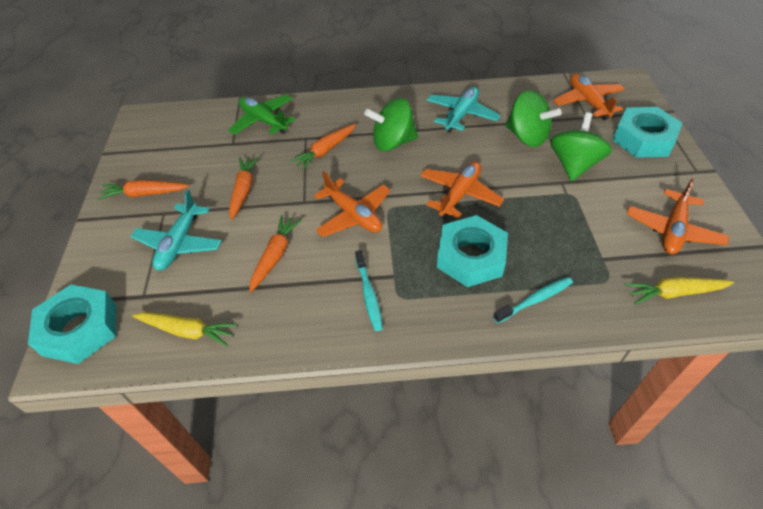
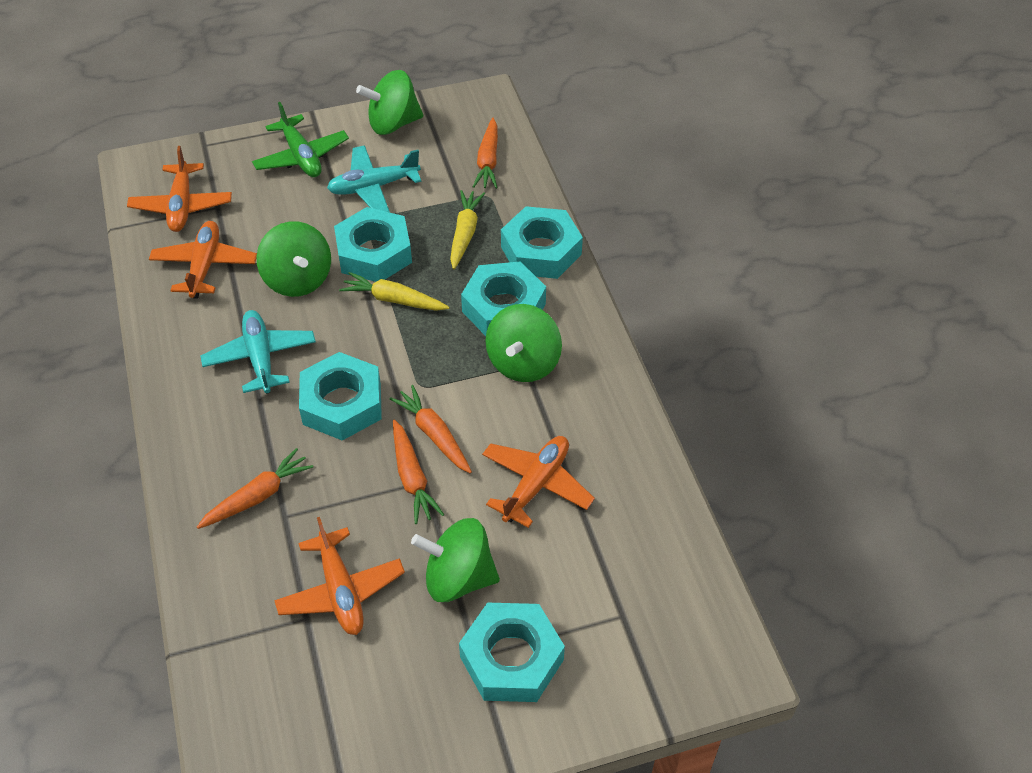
green spinning top: [364,98,418,151] [505,90,561,147] [550,112,612,181] = 3 -> [257,221,331,297] [356,70,423,135] [411,518,500,602] [486,304,562,382] = 4
turquoise nut: [28,285,116,364] [437,215,508,287] [613,107,682,158] = 3 -> [299,352,382,441] [334,207,412,282] [459,602,565,702] [461,262,546,336] [501,206,583,279] = 5
turquoise toothbrush: [355,250,383,331] [493,277,573,323] = 2 -> none = 0

